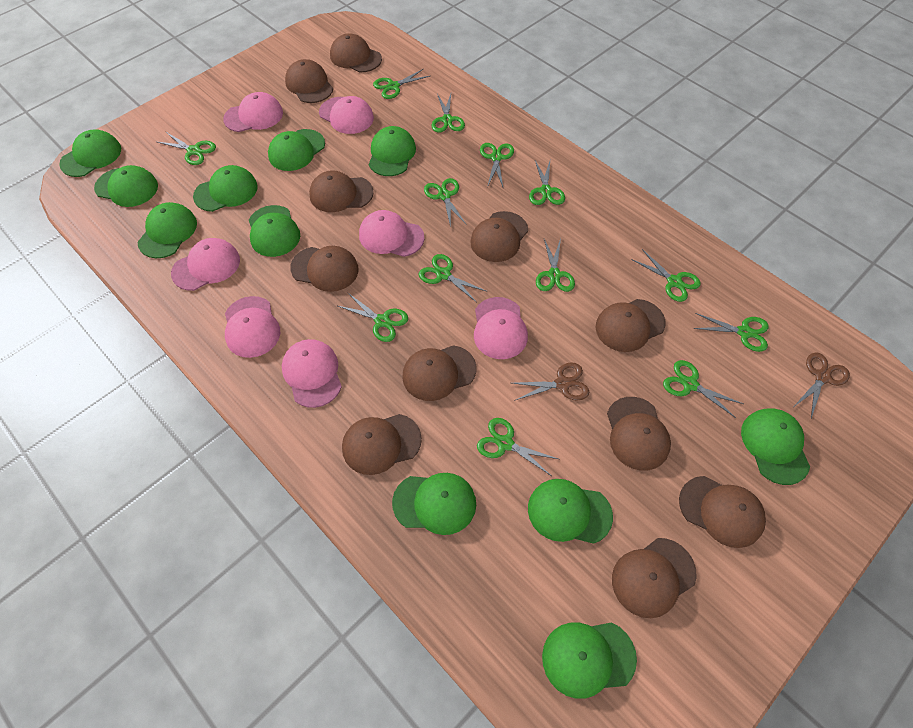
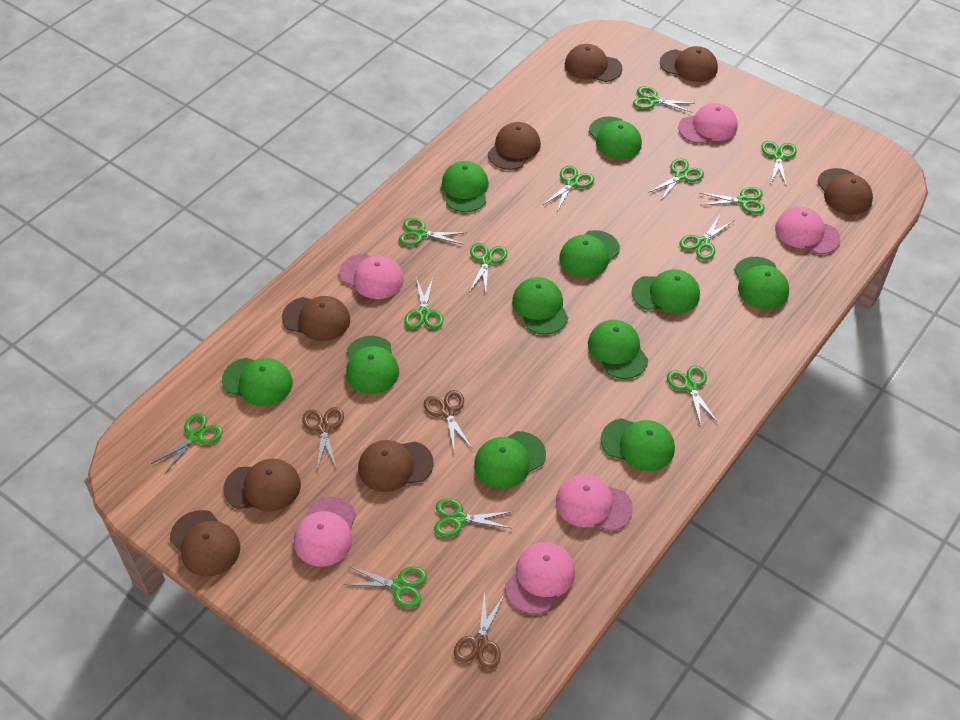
brown cap: [285,59,333,103] [290,246,359,292] [309,170,374,212] [330,33,382,72] [342,414,422,475] [402,345,476,401] [470,211,528,262] [595,299,666,352] [607,397,671,471] [612,538,697,618] [679,476,766,548] = 11 -> [170,510,240,577] [223,459,301,511] [282,296,350,341] [358,440,434,492] [488,122,541,170] [565,44,623,82] [660,46,718,82] [817,168,873,215] = 8
brown scissors: [512,363,589,401] [795,352,850,418] = 2 -> [302,407,344,470] [424,390,472,450] [454,590,504,669] = 3
pink cap: [171,238,240,291] [223,92,283,132] [225,296,280,358] [282,339,342,408] [319,96,374,134] [359,210,424,257] [474,297,528,359] = 7 -> [294,497,356,567] [339,253,404,299] [505,542,575,614] [556,474,633,532] [678,103,738,144] [775,206,840,254] = 6

